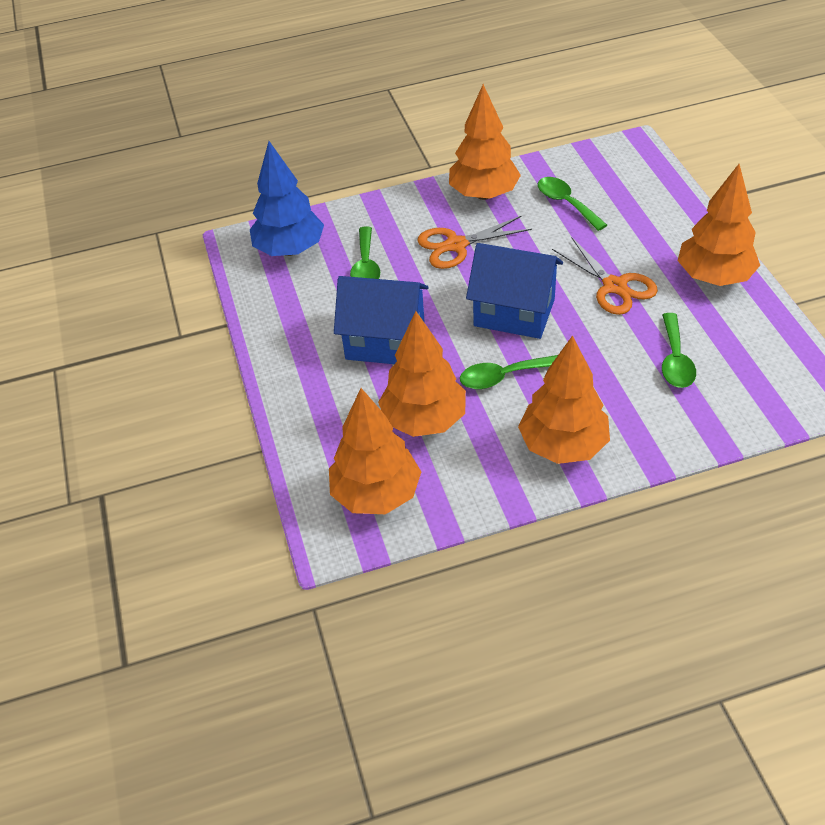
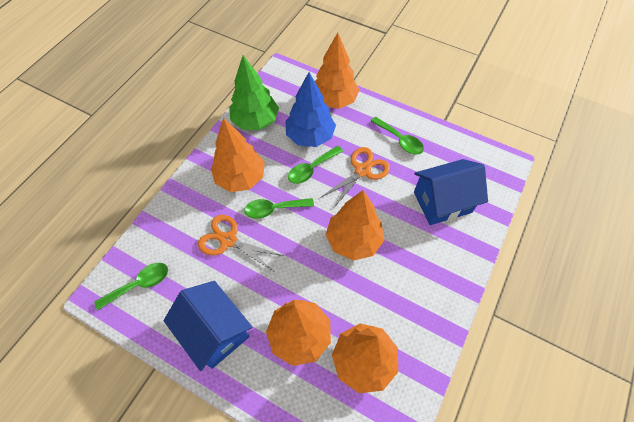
green tree: none = 0 -> [229,55,279,130] = 1

